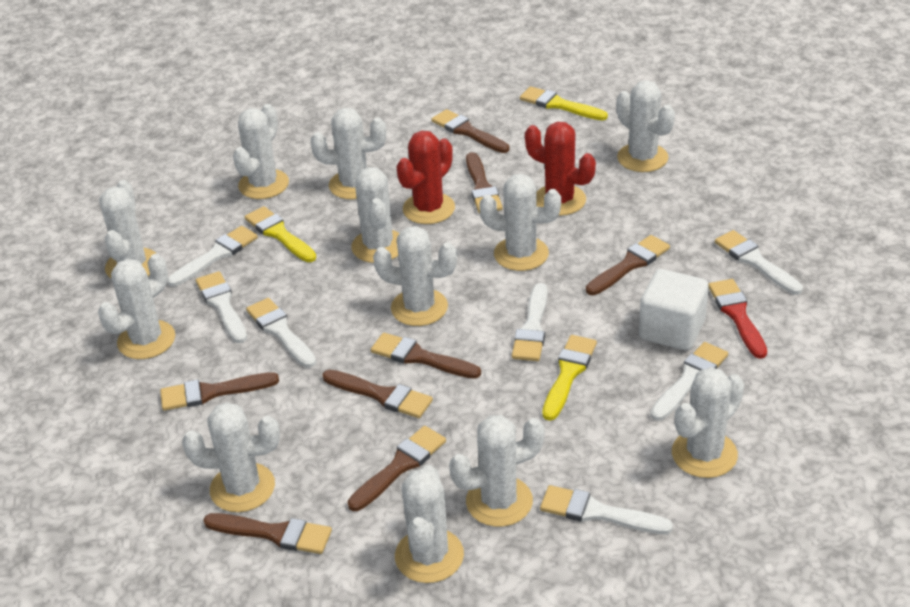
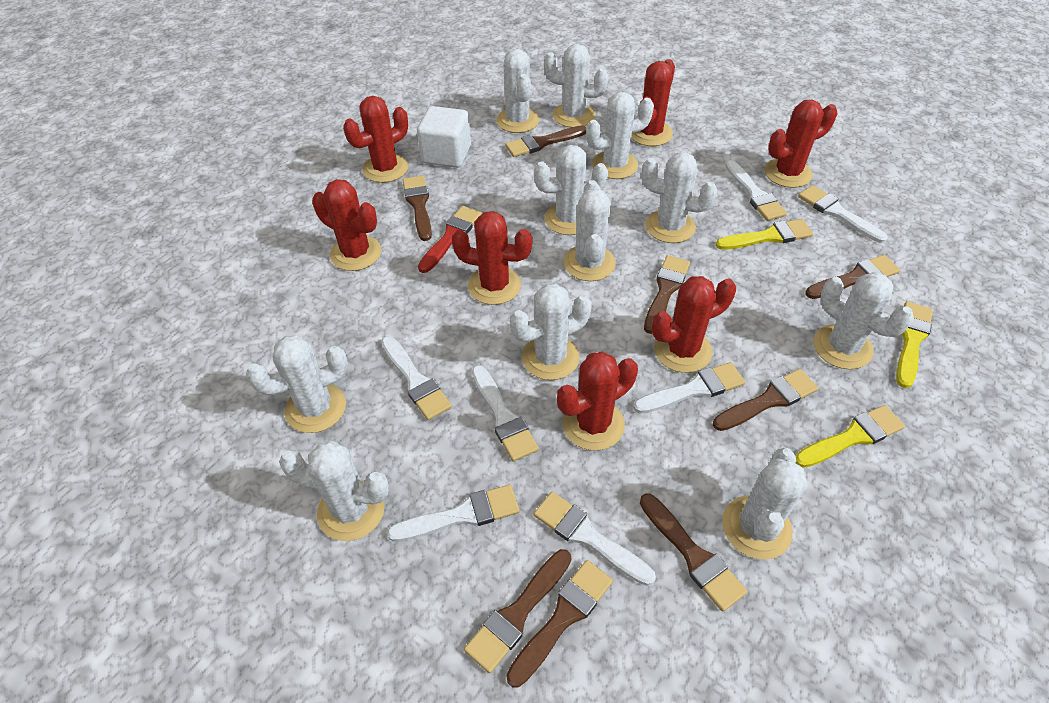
red cactus: [396,131,455,224] [525,122,596,216] = 2 -> [312,179,381,271] [343,96,408,183] [452,211,532,305] [557,351,638,451] [631,59,675,146] [652,276,736,373] [765,100,837,188] = 7
white cactus: [98,254,175,359] [99,180,157,278] [182,402,280,512] [233,104,289,199] [311,108,386,199] [351,167,400,263] [373,226,457,326] [395,465,464,583] [449,415,544,527] [479,174,561,271] [616,80,675,172] [672,367,744,478] = 12 -> [246,335,348,433] [279,441,389,541] [496,49,539,133] [510,283,592,380] [534,145,608,235] [544,44,609,128] [564,180,616,281] [586,92,654,179] [641,152,717,243] [722,448,807,559] [814,272,914,369] = 11

